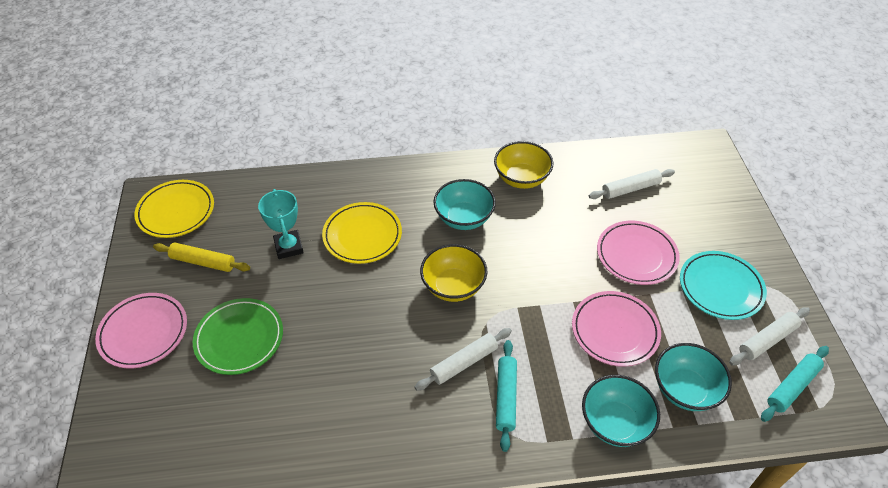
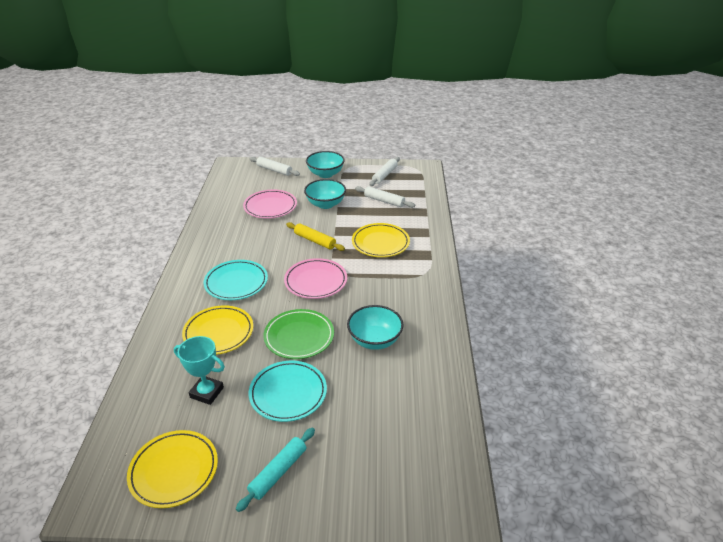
pink plate: [95,293,187,368] [572,291,661,367] [597,221,680,285] = 3 -> [243,189,297,219] [284,258,347,299] = 2
turquoise plate: [680,251,767,320] = 1 -> [204,260,268,300] [249,361,327,422] = 2
turquoise rolling pin: [496,340,517,452] [761,346,829,422] = 2 -> [236,428,315,512] = 1
yellow bowl: [420,244,487,302] [494,141,553,189] = 2 -> none = 0
yellow plate: [134,180,214,238] [322,202,402,264] = 2 -> [127,430,218,508] [182,305,253,355] [352,223,410,257] = 3

